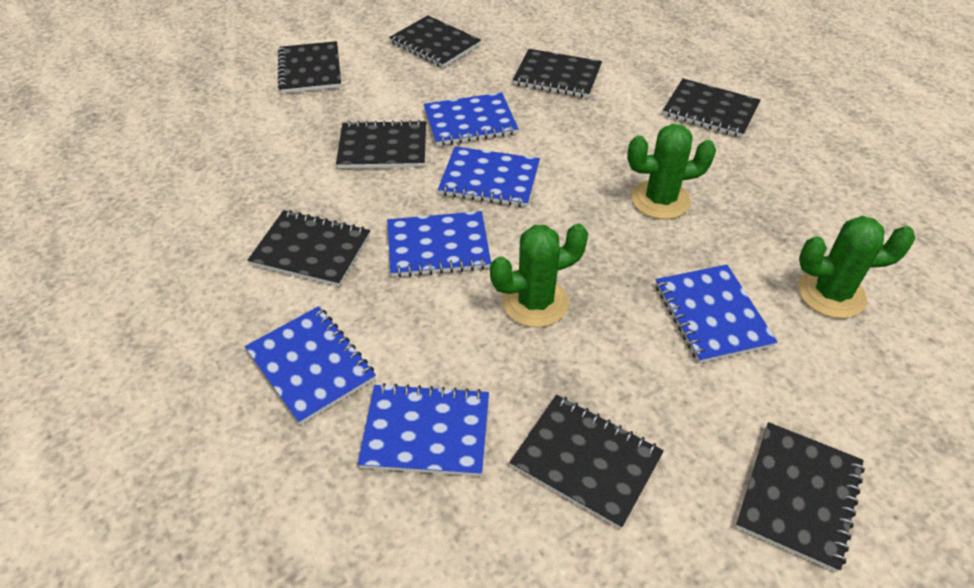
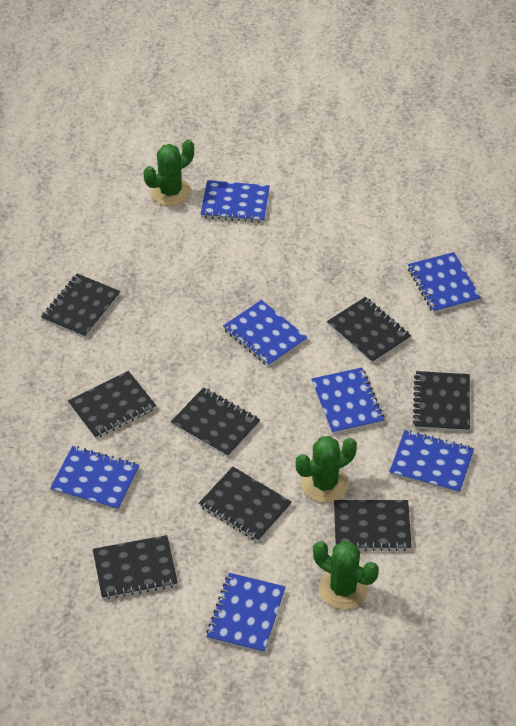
blue notebook: [245,306,376,425] [358,383,489,476] [387,211,491,278] [424,93,518,146] [438,146,540,207] [655,265,777,363] = 6 -> [50,446,139,510] [200,180,270,223] [206,573,285,653] [223,300,307,367] [311,368,384,434] [389,430,474,493] [408,252,481,313] = 7

